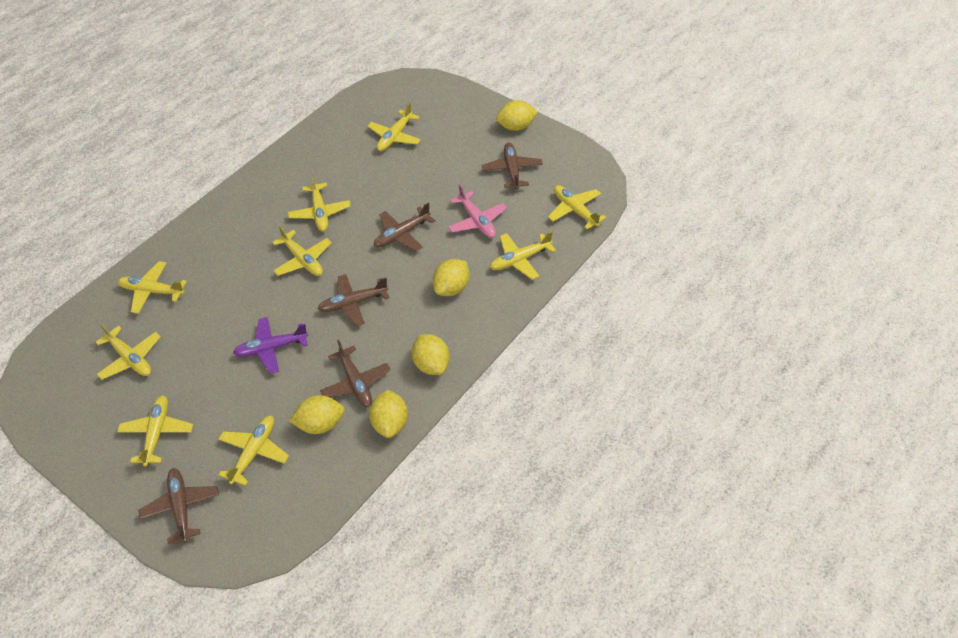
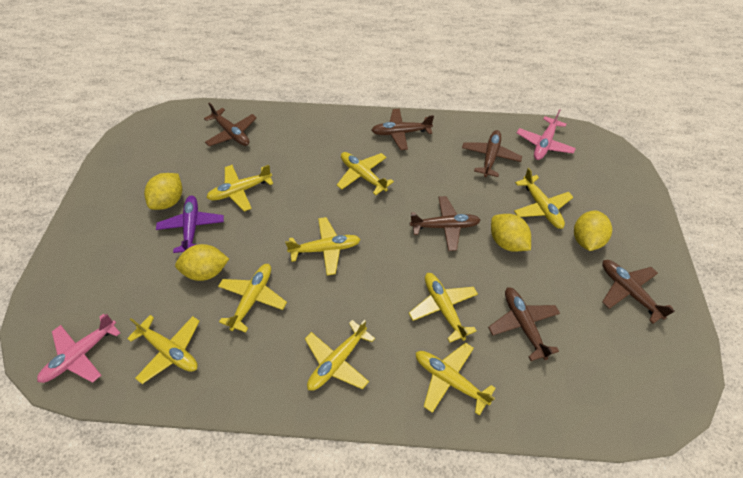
brown plane: [138,468,219,544] [318,274,389,326] [320,340,391,407] [374,203,435,251] [482,143,543,190] = 5 -> [204,102,257,146] [371,109,434,150] [410,196,480,251] [462,130,522,177] [488,287,560,361] [602,260,675,324] = 6
pink plane: [448,185,507,238] = 1 -> [37,314,120,383] [517,109,576,160] = 2
yellow lemon: [289,395,345,434] [369,390,408,438] [412,334,450,375] [433,259,469,296] [496,100,538,131] = 5 -> [144,173,182,210] [175,244,229,281] [491,214,531,252] [574,210,612,251] = 4

